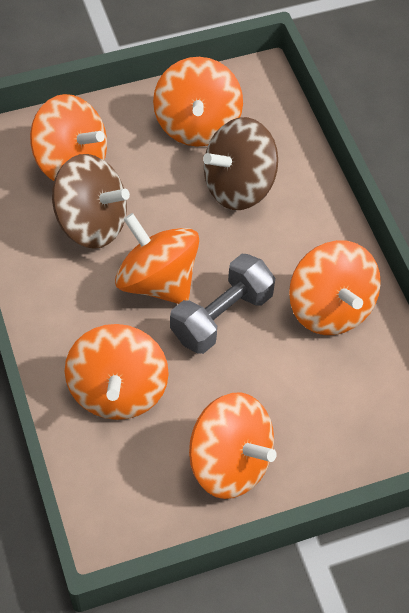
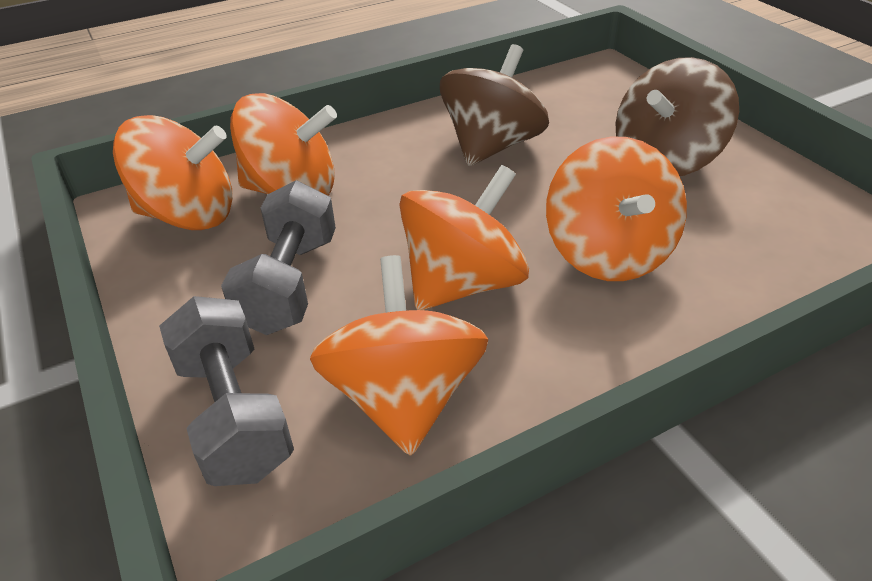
grey dumbbell: [170,254,275,354] = 1 -> [159,296,294,486] [221,180,336,335] = 2
orange spinning top: [30,94,107,181] [65,324,169,420] [115,213,199,304] [153,57,243,147] [189,393,277,499] [289,240,381,335] = 6 -> [113,115,233,230] [230,93,337,196] [310,255,488,456] [399,165,529,310] [546,136,687,281] = 5

